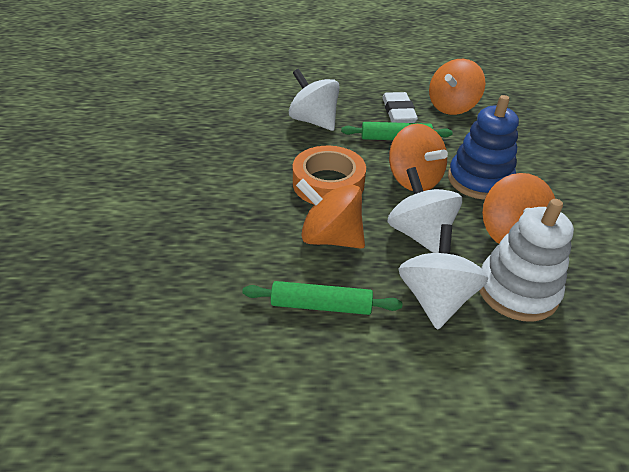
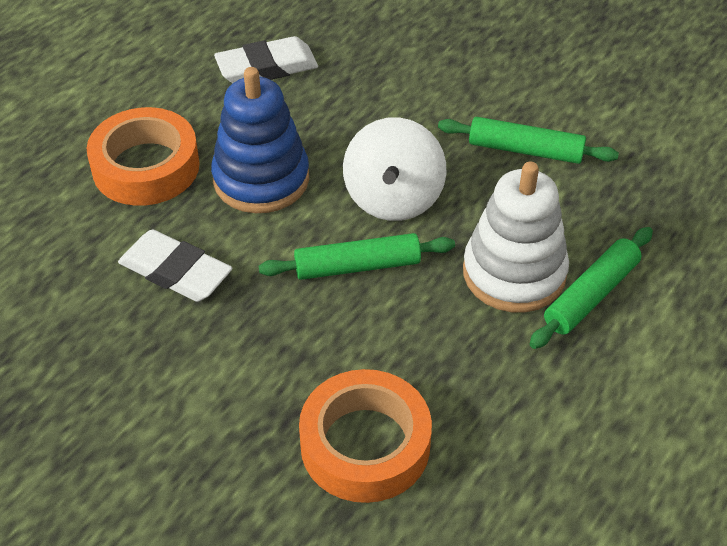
green rolling pin: [242,281,402,315] [341,122,453,140] = 2 -> [259,233,455,280] [438,117,619,164] [530,227,653,349] = 3
orange spinning top: [296,179,365,249] [389,124,448,191] [429,59,486,115] [482,173,555,244] = 4 -> none = 0
orange tape: [293,146,366,205] = 1 -> [87,107,200,206] [299,369,432,503] = 2
white eraser: [382,92,418,123] = 1 -> [118,229,233,302] [214,36,318,83] = 2
white spinning top: [289,69,340,131] [387,167,462,253] [399,224,489,330] = 3 -> [343,117,446,221] = 1

